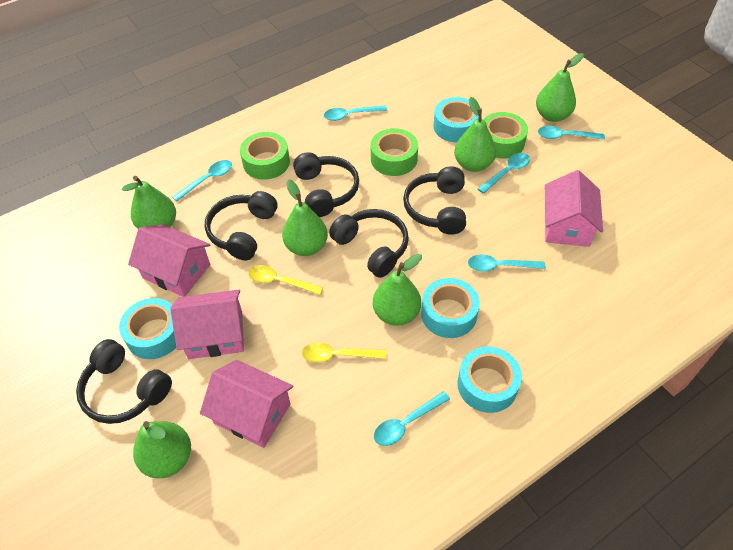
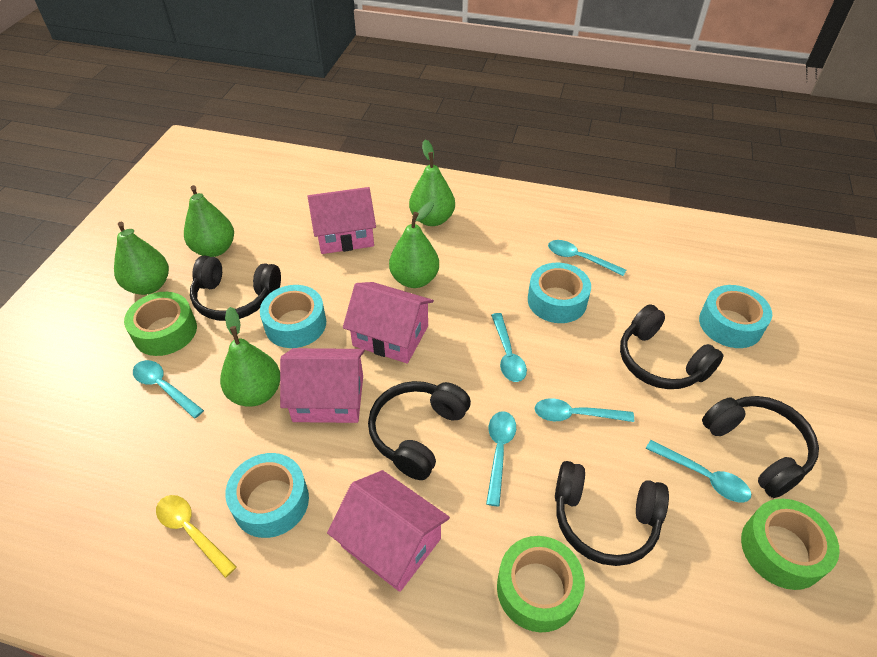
green pear: [122,176,176,228] [133,421,191,478] [282,179,328,256] [373,254,422,326] [454,97,496,172] [536,53,584,122] = 6 -> [114,222,169,295] [184,185,234,257] [220,307,280,407] [389,201,439,288] [409,139,455,226] = 5
yellow spoon: [248,265,323,295] [302,342,386,363] = 2 -> [156,495,236,578] = 1

